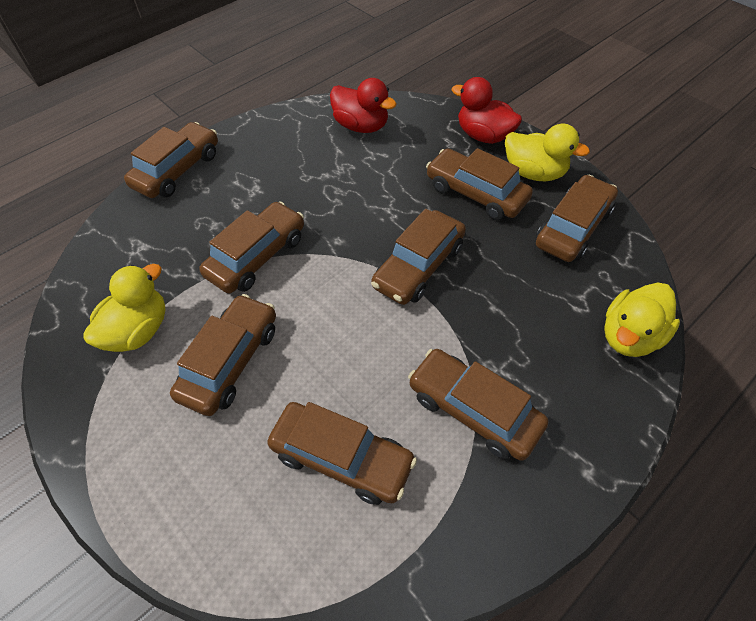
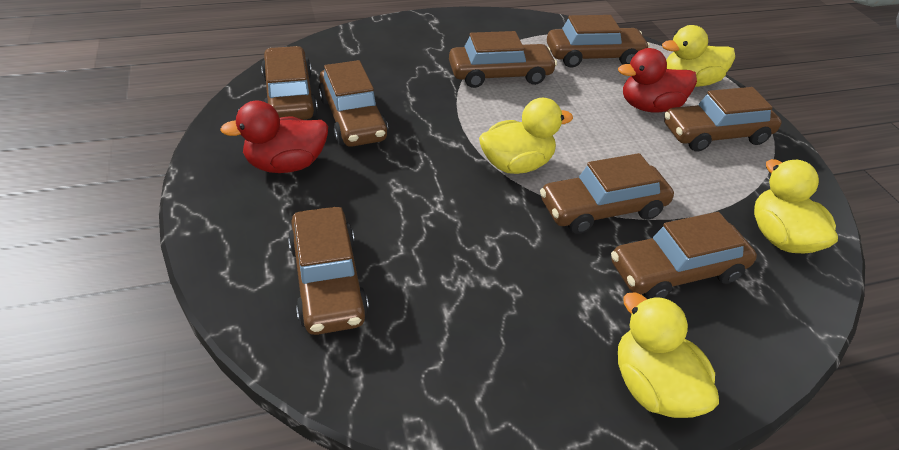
yellow duck: [83,264,166,352] [505,124,590,181] [604,282,680,357] = 3 -> [479,98,573,174] [618,292,719,418] [662,25,735,87] [754,159,838,253] = 4

